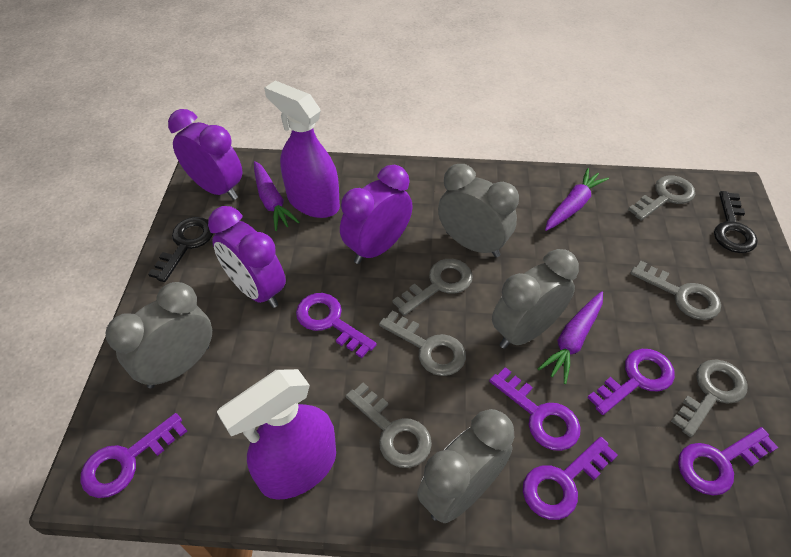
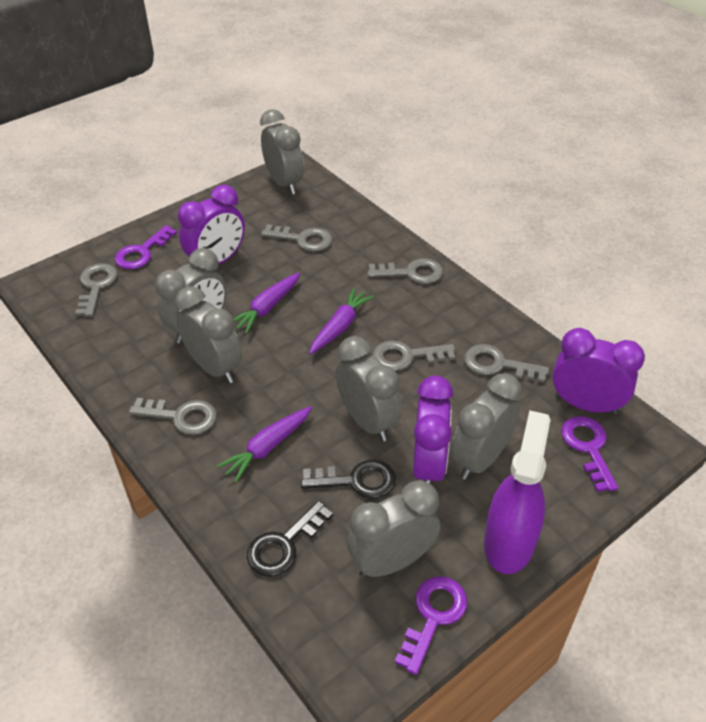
grey clock: [106,282,212,388] [417,409,514,523] [438,164,519,257] [492,249,579,349] = 4 -> [155,248,226,344] [174,286,242,383] [260,109,304,195] [335,336,402,441] [347,480,440,578] [451,373,522,480] = 6
purple key: [80,413,187,498] [296,293,377,358] [489,367,581,451] [523,437,618,520] [587,349,675,415] [678,427,778,496] = 6 -> [115,225,177,269] [395,576,467,675] [561,416,618,492] = 3
purple spray bottle: [217,369,336,500] [264,80,340,218] = 2 -> [484,410,551,574] = 1

